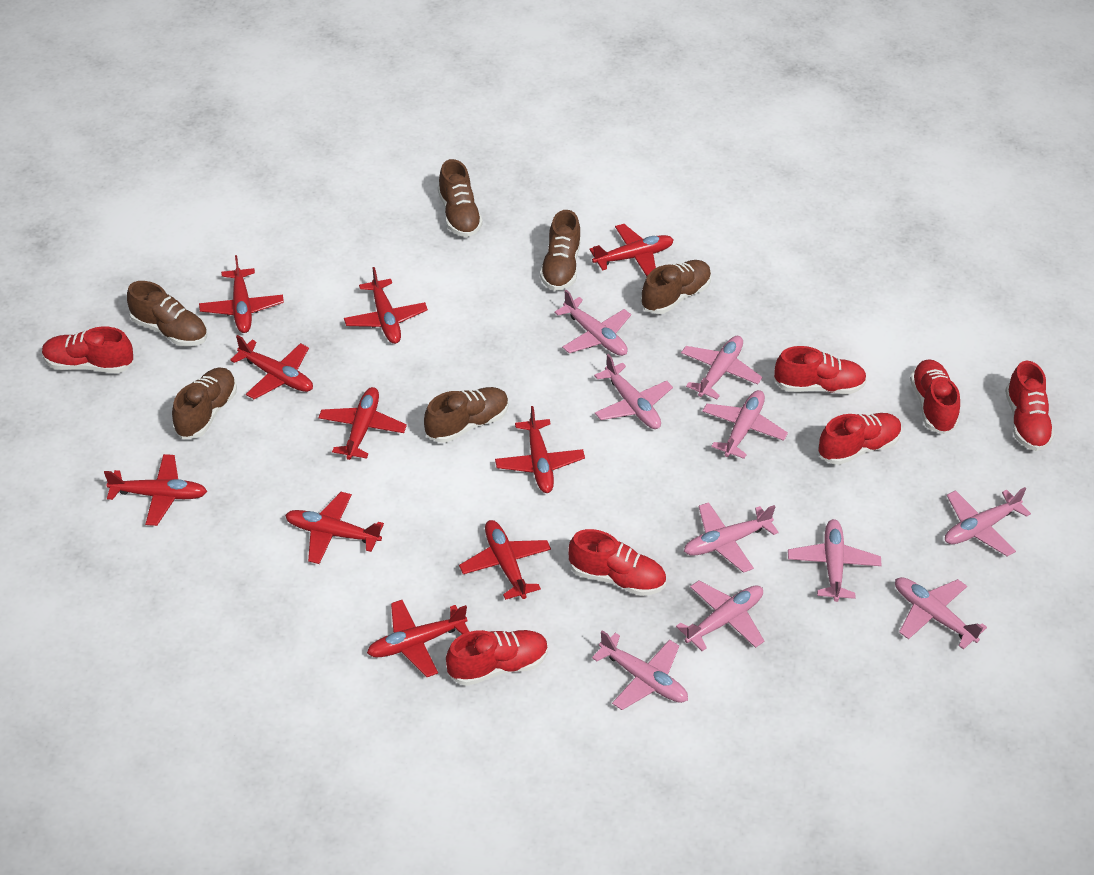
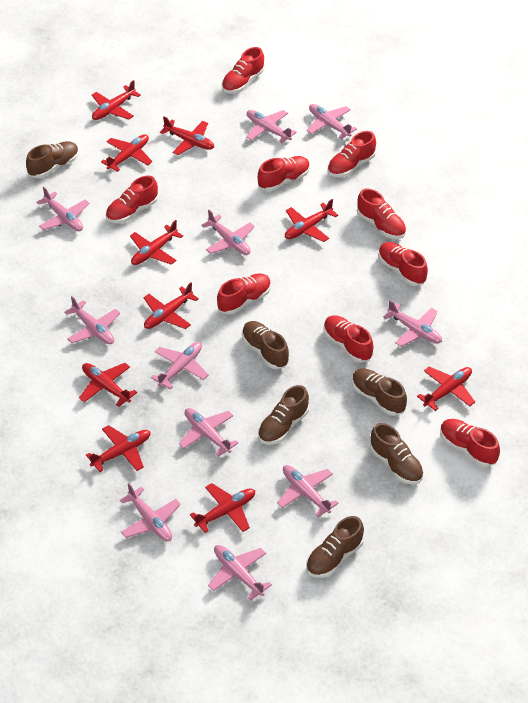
pink plane: [554,290,631,356] [592,630,688,710] [594,354,673,429] [676,581,764,651] [681,336,762,399] [684,502,779,573] [702,390,788,459] [788,519,882,602] [895,577,987,650] [945,487,1031,556] = 10 -> [37,187,89,231] [64,296,120,344] [120,483,181,541] [151,342,208,389] [179,408,238,457] [201,210,255,255] [208,545,272,600] [246,110,297,143] [277,465,339,517] [306,104,357,139] [383,300,442,347] = 11
red shoe: [42,327,134,373] [446,630,548,686] [568,529,666,596] [774,346,867,394] [818,413,902,465] [910,359,960,434] [1005,361,1054,451] = 7 -> [106,176,158,223] [217,273,271,315] [222,47,265,93] [258,156,310,191] [323,315,374,362] [327,131,376,177] [357,188,406,239] [378,242,428,286] [440,419,500,467] = 9

